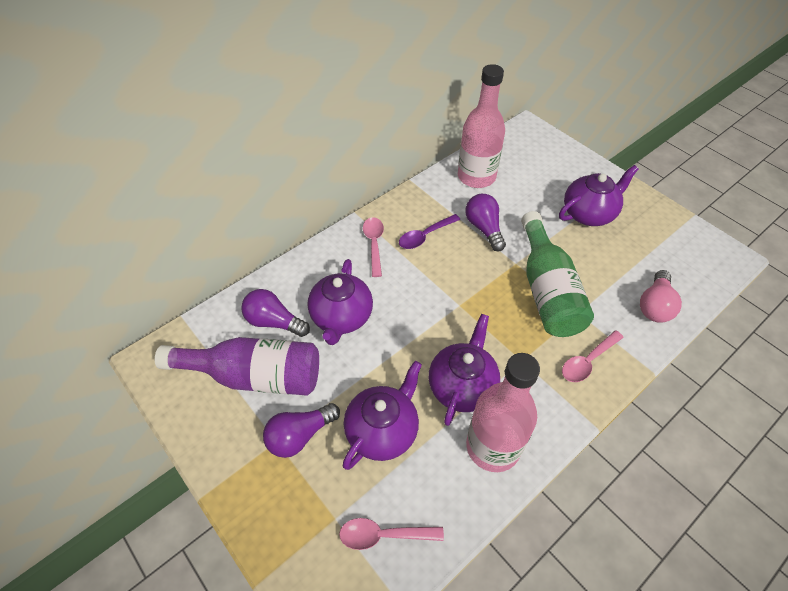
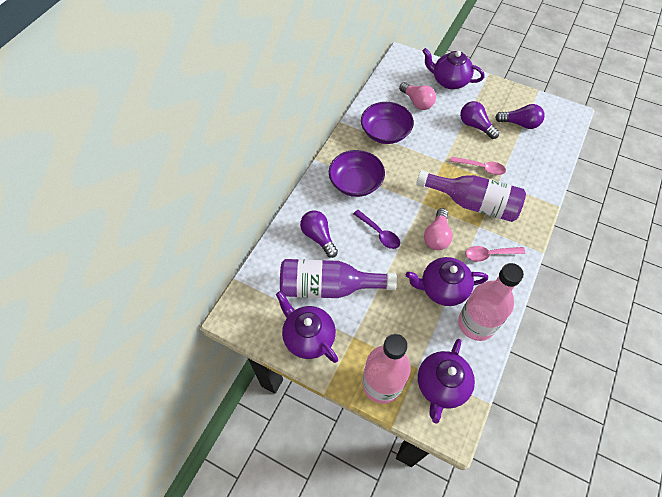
green bottle: [521,211,594,337] = 1 -> none = 0
pink light bulb: [640,270,682,323] = 1 -> [399,82,436,110] [424,208,453,250] = 2
pink spoon: [339,518,444,550] [363,217,384,277] [562,330,624,382] = 3 -> [450,156,506,175] [465,246,525,262] = 2
purple bottle: [155,337,319,396] = 1 -> [280,259,397,298] [416,170,526,222] = 2
purple bowl: none = 0 -> [329,150,385,197] [361,102,414,144] = 2

